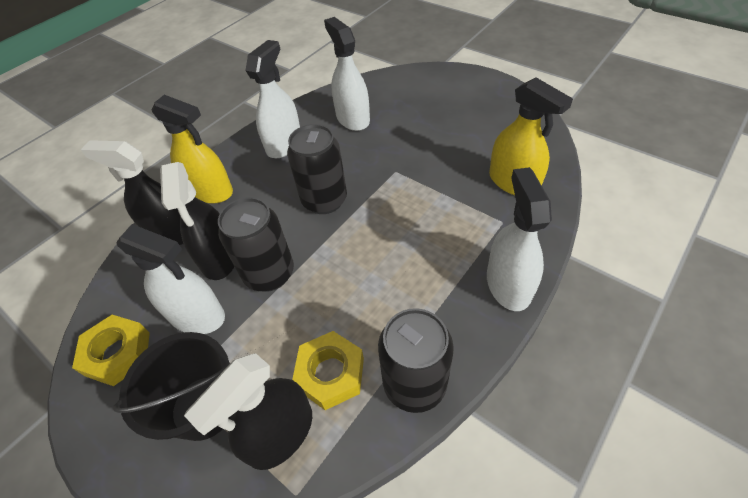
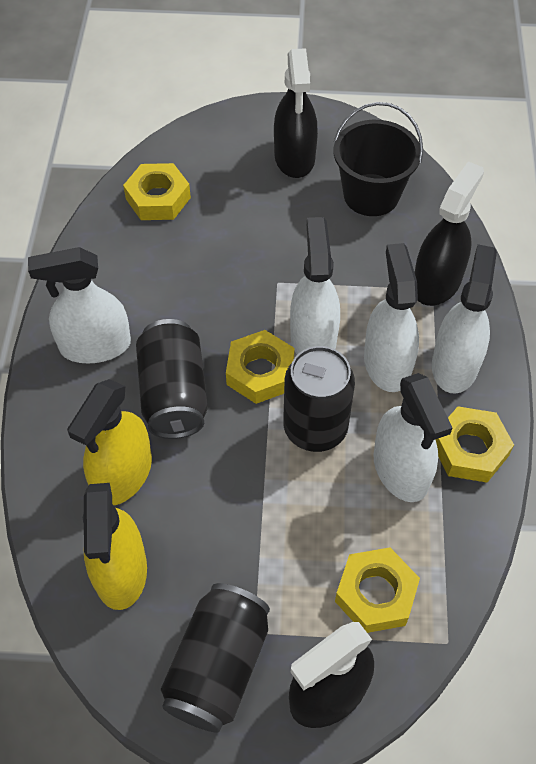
white spray bottle: [116,224,225,334] [245,40,300,158] [324,17,370,131] [487,167,552,311] = 4 -> [28,247,131,363] [290,217,340,355] [364,243,419,392] [374,373,452,502] [432,244,497,394] = 5
yellow nut: [72,315,150,386] [292,331,364,410] = 2 -> [123,163,191,220] [226,330,295,404] [335,547,420,633] [435,407,514,483] = 4

